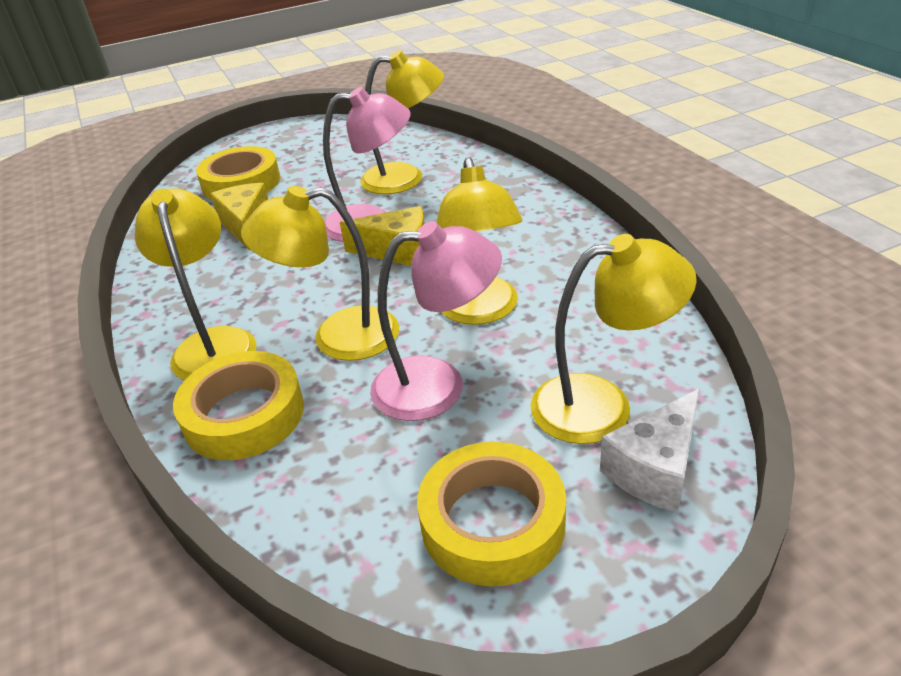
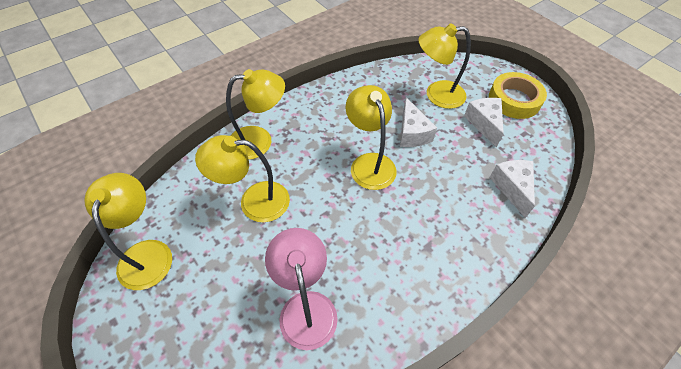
pink lamp: [323,87,411,242] [370,221,502,421] = 2 -> [265,228,338,350] = 1
white cheese: [600,389,699,513] = 1 -> [400,97,437,147] [464,98,504,148] [489,160,535,218] = 3
yellow cheese: [210,183,268,250] [340,206,424,266] = 2 -> none = 0
yellow tape: [173,351,304,460] [196,146,280,200] [417,442,566,586] = 3 -> [489,72,547,119] = 1

